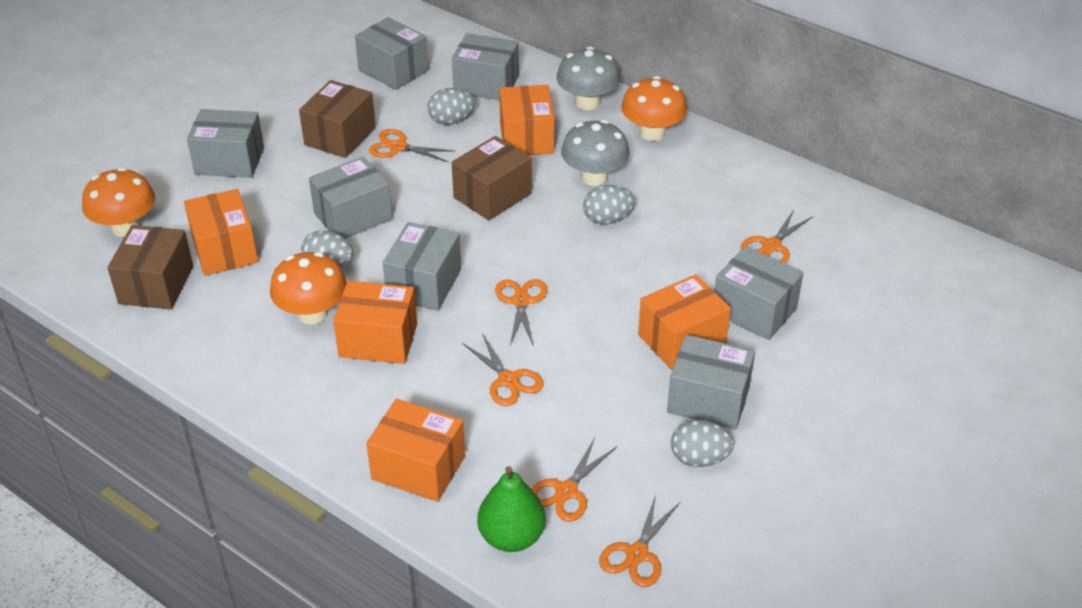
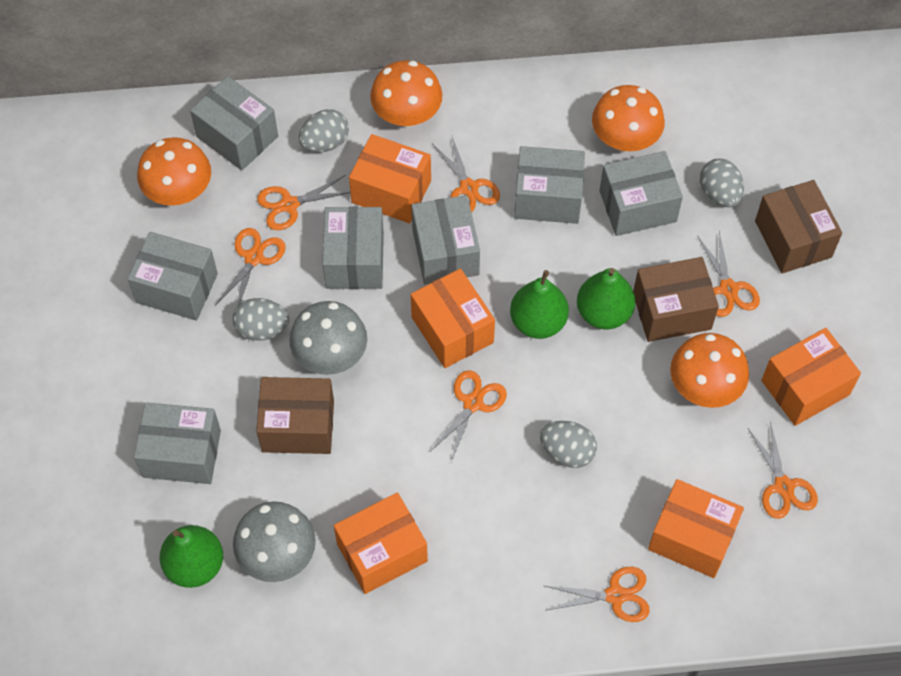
green pear: [477,466,546,552] = 1 -> [159,525,223,588] [510,270,569,339] [577,268,635,329] = 3
orange mushroom: [82,167,155,237] [270,252,347,325] [621,76,687,141] = 3 -> [137,137,211,206] [370,60,442,127] [592,85,665,152] [670,333,749,408] = 4
orange scissors: [369,129,456,162] [462,333,544,406] [495,279,547,347] [531,438,617,522] [599,495,680,587] [741,210,812,264] = 6 -> [215,228,286,306] [257,175,350,230] [431,370,507,462] [433,136,500,213] [545,567,650,622] [698,231,760,317] [748,421,818,519] = 7

